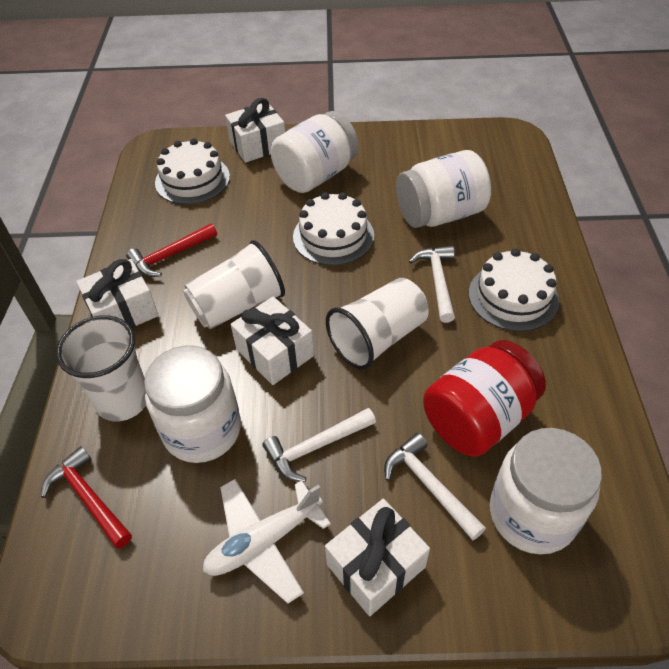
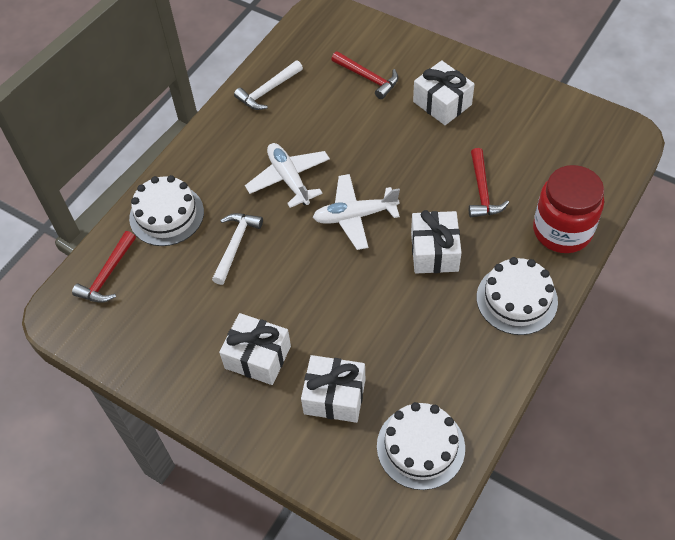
red hammer: [41,446,132,549] [126,223,217,277] = 2 -> [72,231,136,303] [332,51,398,99] [469,148,509,217] = 3
white cup: [56,315,146,421] [183,240,285,329] [326,278,429,370] = 3 -> none = 0
white hammer: [262,408,376,482] [384,433,486,540] [409,246,455,323] = 3 -> [212,213,263,285] [234,60,303,110] = 2
white jar: [144,345,241,463] [271,111,359,193] [396,150,491,228] [490,428,602,554] = 4 -> none = 0
white plane: [203,479,331,604] = 1 -> [245,143,330,208] [313,174,400,250] = 2

